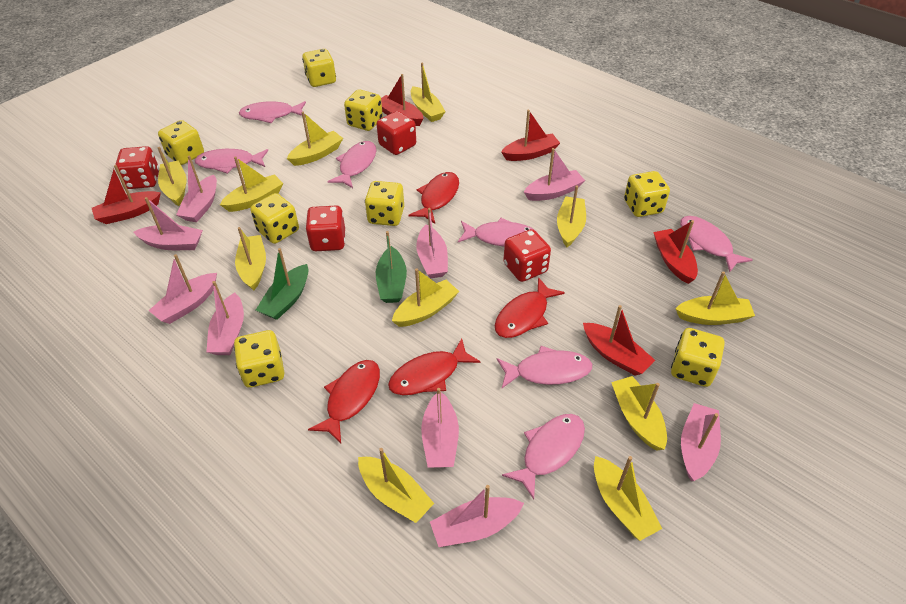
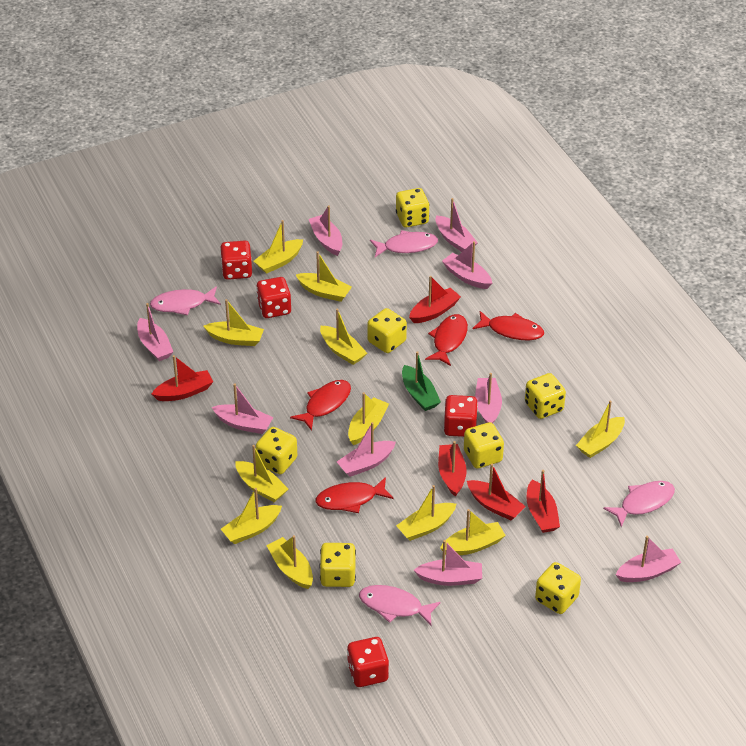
green boat: [256,248,309,320] [376,231,407,303] = 2 -> [402,351,441,411] = 1
pink fish: [195,149,268,174] [239,101,306,123] [328,141,376,188] [458,218,538,247] [497,346,592,388] [502,414,585,500] [680,216,753,272] = 7 -> [150,286,221,315] [359,585,441,625] [370,230,438,257] [603,481,675,527] = 4
yellow dice: [158,120,204,165] [234,330,284,388] [250,193,299,244] [302,49,336,87] [344,89,383,131] [365,181,404,226] [624,171,670,217] [671,328,725,387] = 8 -> [256,427,297,474] [320,543,356,587] [367,308,407,353] [396,188,429,227] [464,422,504,469] [525,373,566,419] [535,562,581,614] = 7

